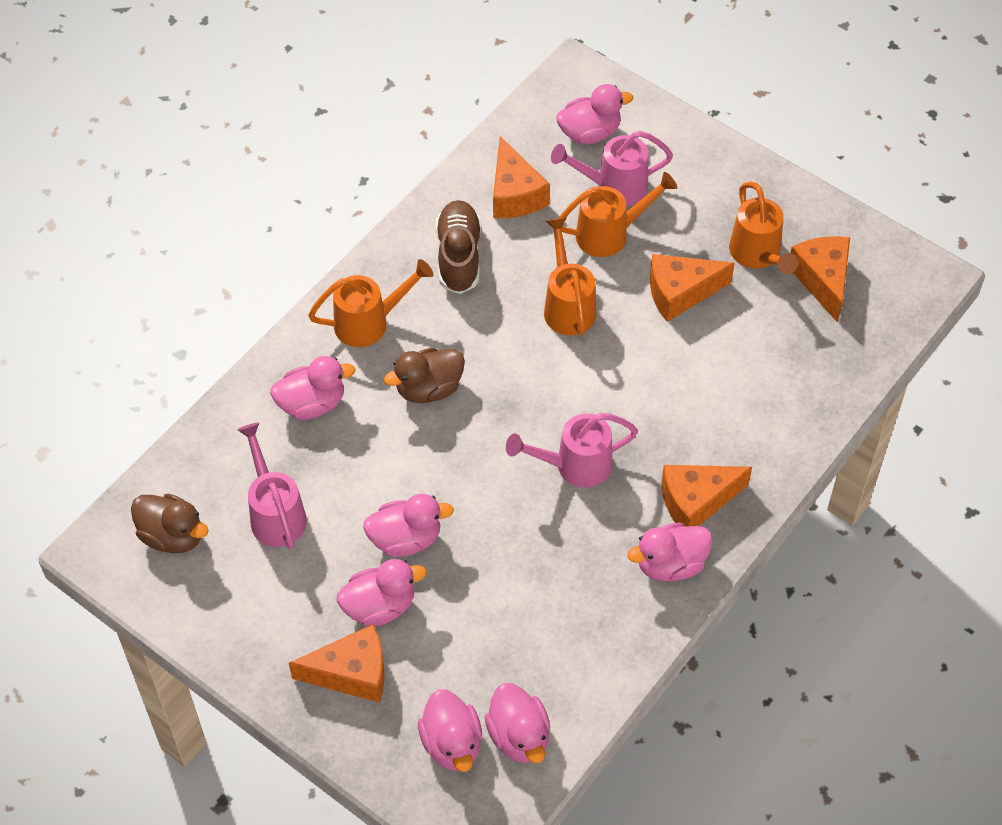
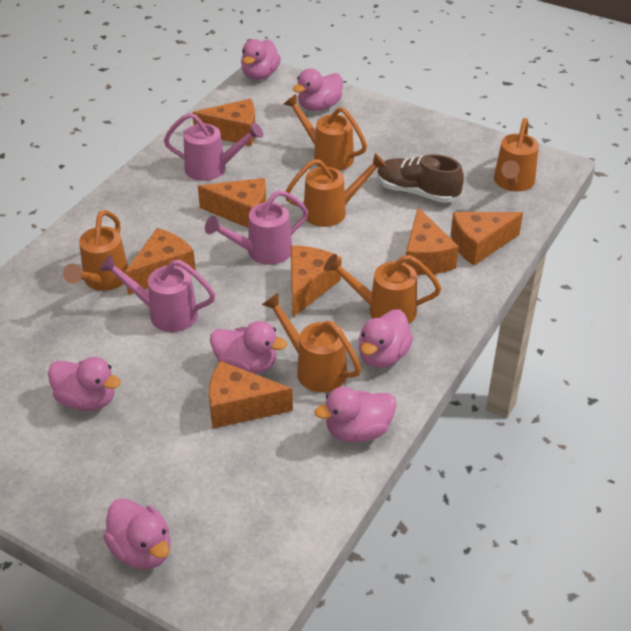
brown duck: [131,494,209,553] [384,348,465,403] = 2 -> none = 0
orange cheese: [289,624,385,703] [493,136,550,218] [650,254,735,322] [661,465,752,526] [791,236,850,323] = 5 -> [124,228,196,295] [192,99,255,146] [198,178,266,228] [209,361,293,429] [291,246,342,317] [405,207,459,275] [451,212,523,266] = 7
orange watering can: [308,259,433,347] [544,218,596,335] [559,172,677,257] [729,182,798,274] = 4 -> [63,210,128,291] [262,293,361,392] [284,94,367,171] [285,153,387,227] [324,254,441,324] [494,118,539,191] = 6

